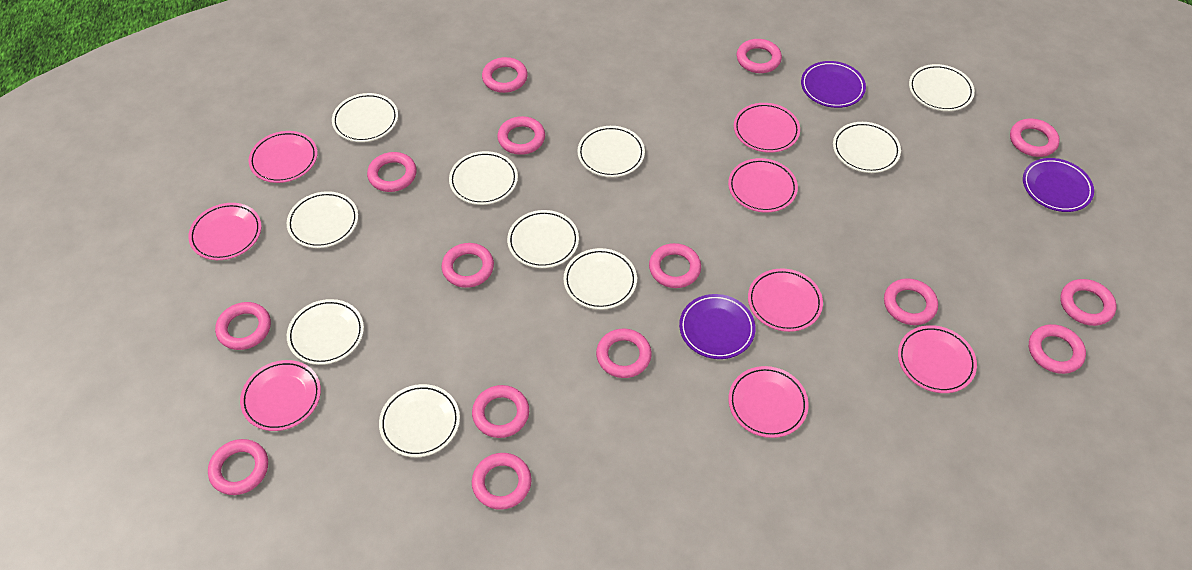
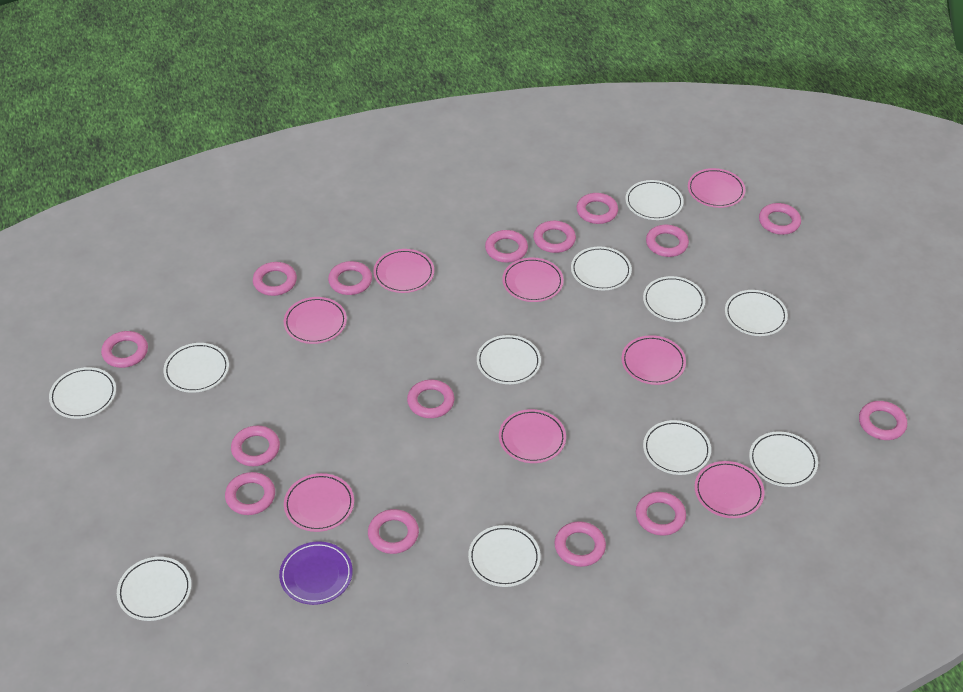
purple plate: [679,294,756,359] [801,61,866,108] [1023,158,1094,212] = 3 -> [279,541,353,605] = 1
white plate: [287,191,358,248] [287,299,364,365] [332,93,398,142] [379,384,460,457] [449,151,518,205] [507,210,579,268] [563,248,637,310] [577,126,645,177] [833,122,901,173] [909,64,975,111] = 10 -> [49,367,116,419] [117,557,191,621] [163,343,229,393] [468,525,541,587] [477,335,541,384] [571,247,632,290] [625,180,684,220] [643,276,705,322] [643,420,711,475] [725,290,788,336] [749,431,818,487] = 11

